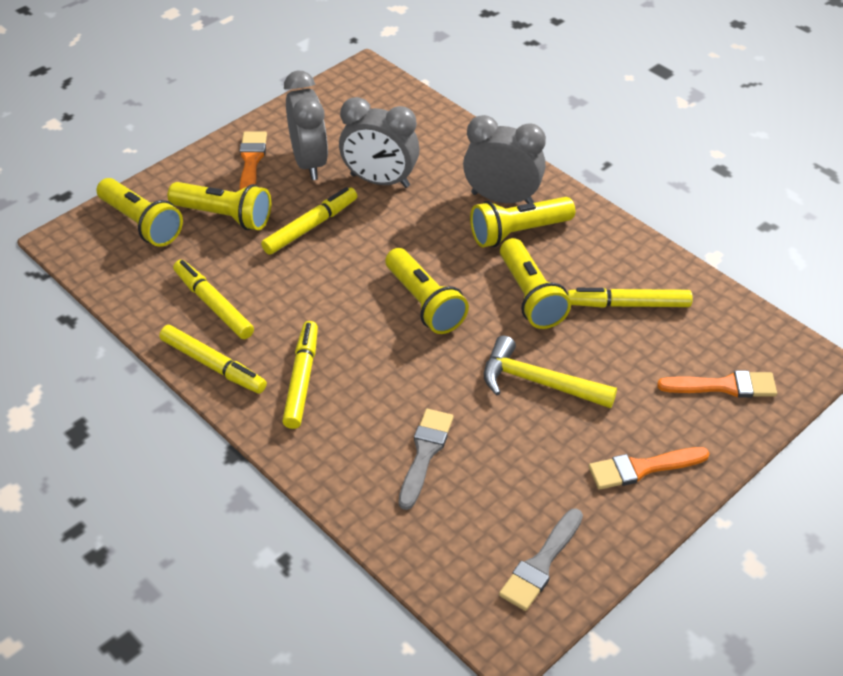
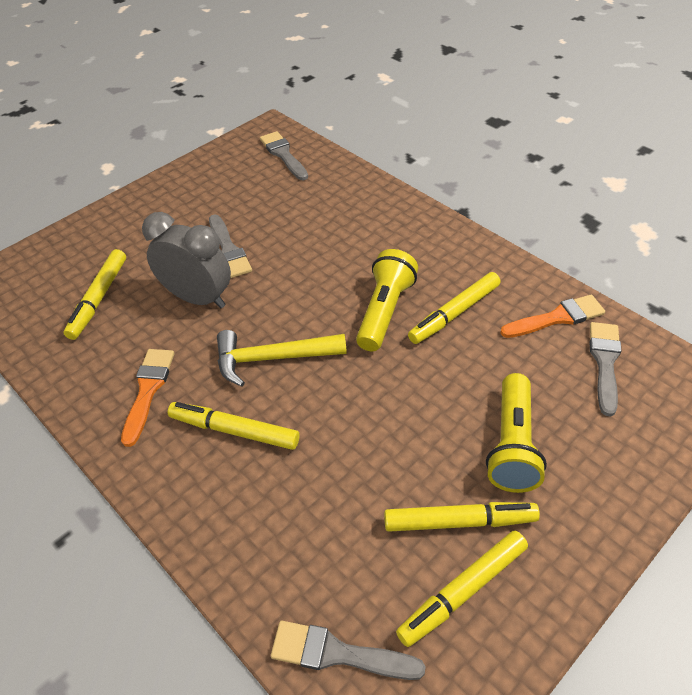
grey brush: [399,409,453,510] [499,508,583,611] = 2 -> [209,214,252,278] [260,131,308,180] [271,621,426,680] [590,322,621,417] = 4
grey clock: [284,71,328,180] [339,97,420,188] [463,115,546,204] = 3 -> [142,212,231,308] = 1
orange brush: [240,131,267,190] [589,447,710,490] [657,370,777,398] = 3 -> [121,349,174,447] [500,295,605,338] = 2
yellow flashlight: [97,178,183,247] [168,182,271,230] [385,248,469,334] [470,197,575,248] [500,238,571,329] = 5 -> [356,249,418,351] [486,373,547,493] = 2

